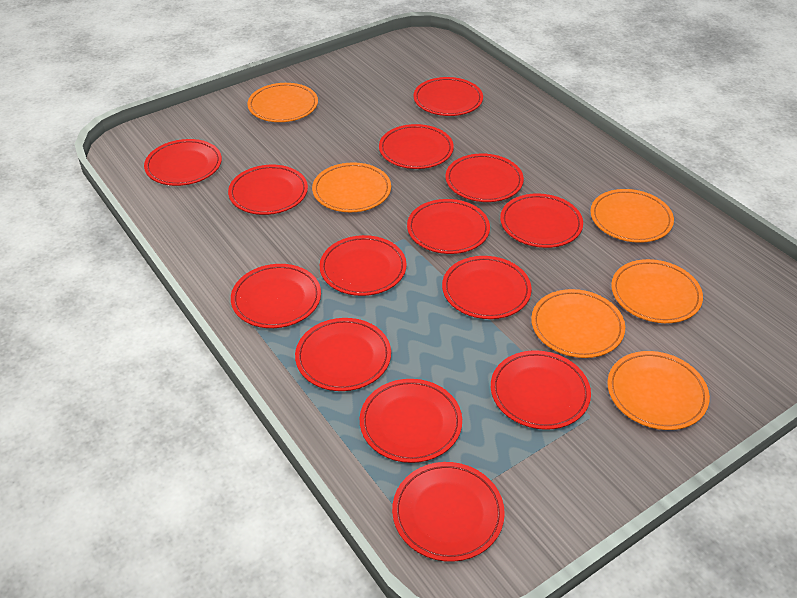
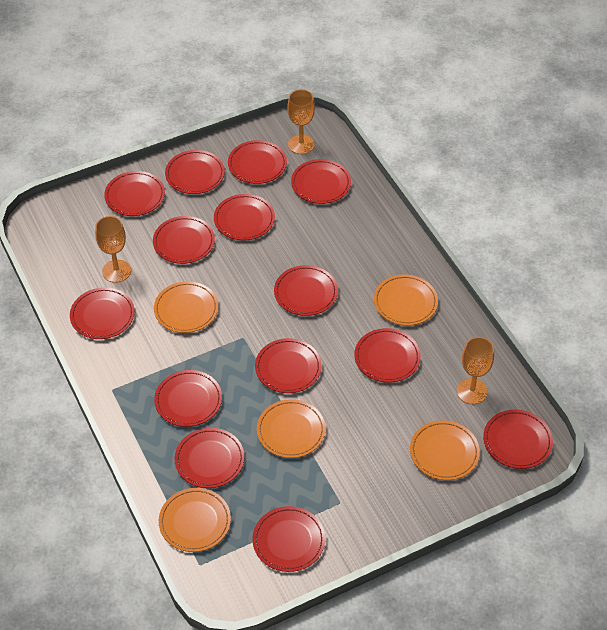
orange goblet: none = 0 -> [95,216,131,283] [287,89,315,154] [457,337,494,404] = 3
orange plate: [248,83,318,122] [312,162,391,212] [531,289,625,358] [590,189,674,243] [607,351,710,430] [611,259,703,323] = 6 -> [154,281,218,333] [159,488,231,552] [257,399,326,458] [374,274,438,326] [410,420,480,480] = 5

